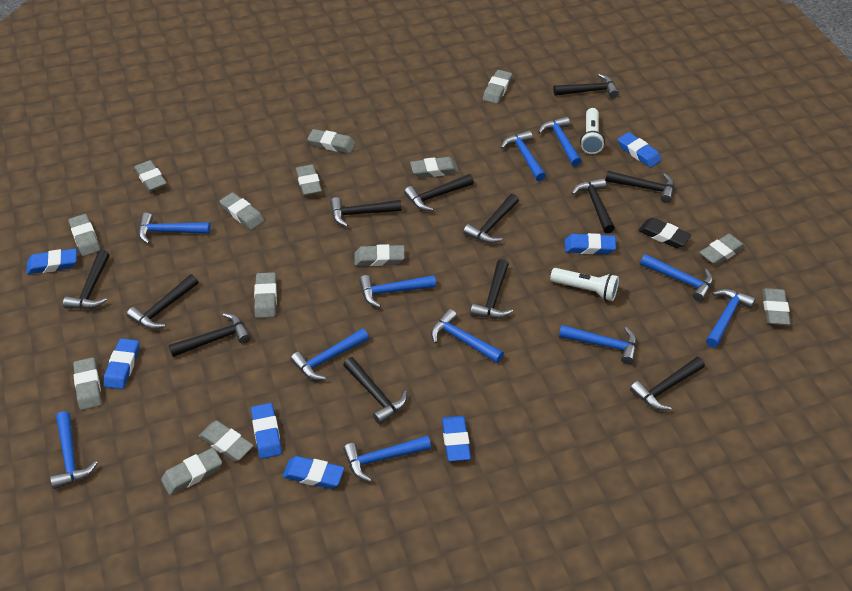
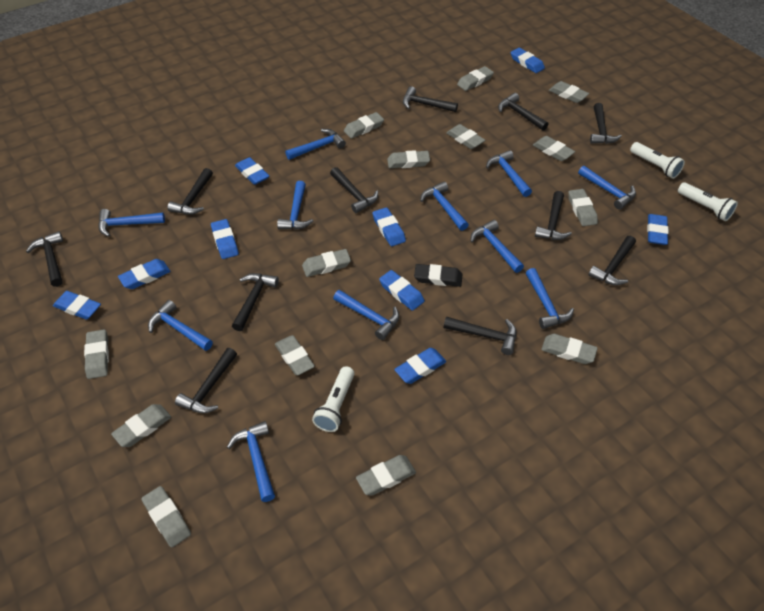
black hammer: [63,250,110,309] [127,274,198,330] [169,313,251,357] [330,197,402,227] [343,357,407,424] [404,174,474,211] [463,194,519,244] [470,259,513,319] [553,74,619,98] [571,178,615,233] [606,171,674,203] [630,357,705,411] = 12 -> [26,231,63,287] [167,168,213,215] [175,348,237,413] [232,273,279,331] [330,167,378,213] [403,86,458,112] [443,316,517,355] [498,93,549,131] [535,191,572,240] [589,236,636,285] [590,103,622,144] = 11
blue eraser: [27,248,77,274] [103,338,139,389] [251,403,282,459] [283,456,344,489] [442,416,471,461] [565,233,616,254] [618,132,662,168] = 7 -> [53,291,101,320] [118,259,171,289] [211,219,239,259] [235,157,269,185] [372,207,406,246] [379,270,425,311] [394,348,446,384] [511,48,545,73] [647,214,669,245] = 9
white flashlight: [550,268,619,301] [580,108,605,154] = 2 -> [312,366,354,432] [630,142,685,179] [678,182,738,221] = 3

